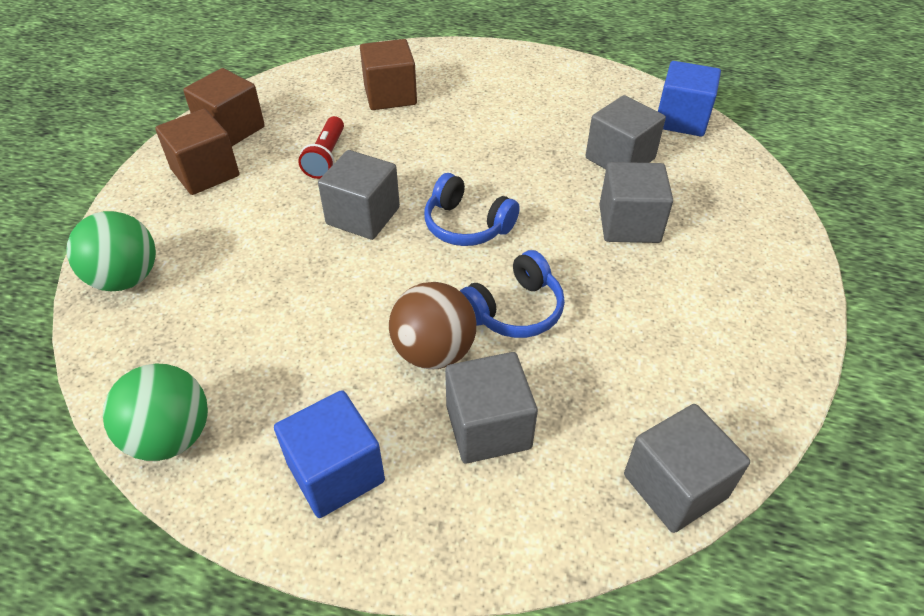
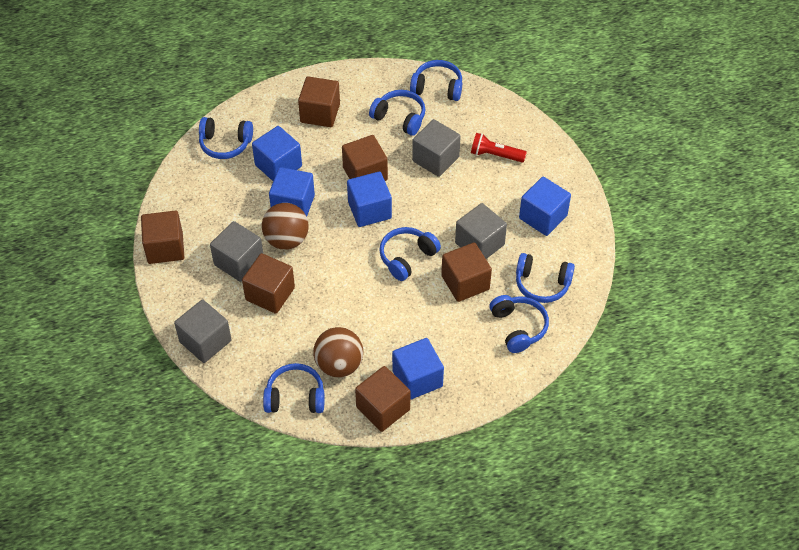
blue cube: [274,390,385,518] [658,61,721,137] = 2 -> [252,126,302,181] [269,167,315,217] [347,171,392,227] [392,338,444,400] [519,177,571,236] = 5
blue headphones: [424,173,520,246] [460,250,565,338] = 2 -> [199,117,253,159] [263,363,324,413] [369,90,426,136] [379,227,441,281] [410,60,462,101] [489,295,549,353] [516,253,575,303] = 7
brown ball: [389,282,476,369] = 1 -> [262,203,309,250] [313,327,363,377] = 2
brown cube: [155,109,239,195] [183,68,265,146] [360,39,417,110] = 3 -> [141,211,184,264] [242,253,295,313] [298,76,340,127] [342,135,388,181] [355,366,410,432] [441,242,492,302] = 6
green ball: [67,211,156,291] [103,363,208,461] = 2 -> none = 0
grey cube: [318,150,400,240] [445,352,538,464] [586,95,666,169] [599,162,673,243] [624,404,750,533] = 5 -> [174,300,232,363] [210,221,263,282] [412,119,461,177] [455,203,507,259] = 4

